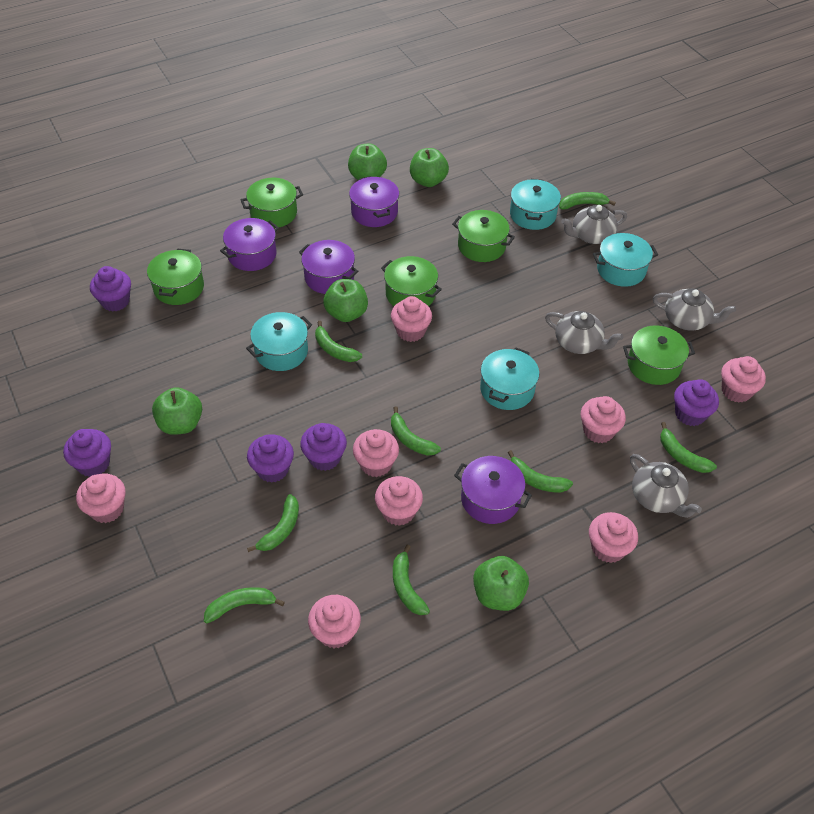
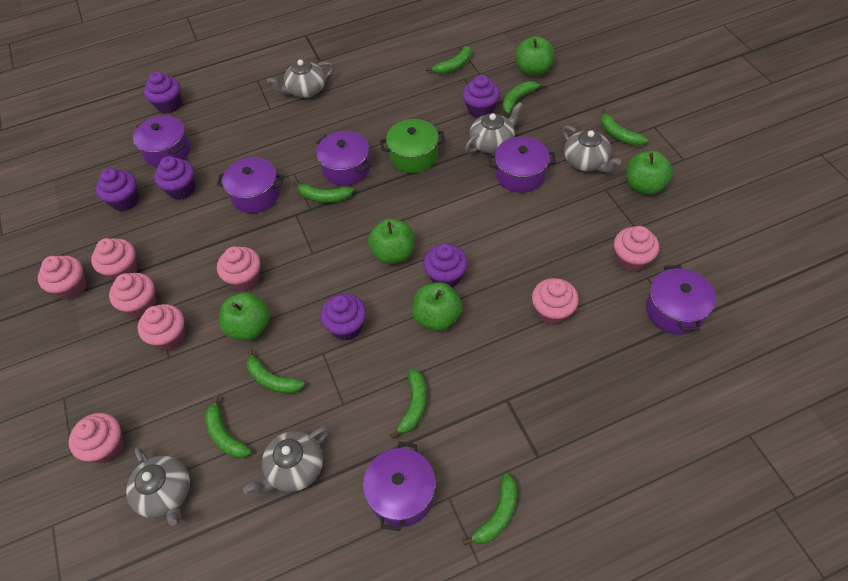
green pot: [147,248,204,305] [240,178,303,228] [381,256,442,306] [452,210,515,262] [623,326,695,385] = 5 -> [380,119,445,173] = 1
grey teapot: [545,311,623,354] [561,205,627,244] [630,454,702,518] [653,289,736,331] = 4 -> [126,447,190,526] [243,426,329,495] [267,60,334,98] [465,102,523,154] [562,126,621,173] = 5
purple cupcake: [63,429,111,477] [90,266,131,312] [247,435,294,483] [300,423,347,471] [674,379,719,426] = 5 -> [96,168,139,211] [144,71,181,114] [154,156,195,200] [320,294,366,341] [423,243,468,288] [463,75,500,118] = 6
purple pot: [220,218,279,271] [299,240,358,294] [349,176,399,227] [454,456,532,524] = 4 -> [133,115,190,167] [217,157,284,213] [316,131,371,186] [363,442,435,531] [488,137,556,193] [646,265,716,335] = 6
turquoise pot: [246,312,312,371] [480,347,539,410] [510,179,561,230] [593,233,658,287] = 4 -> none = 0

